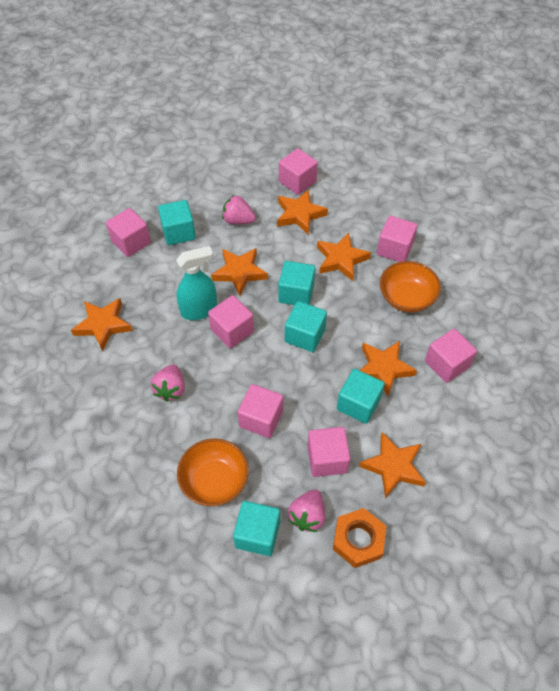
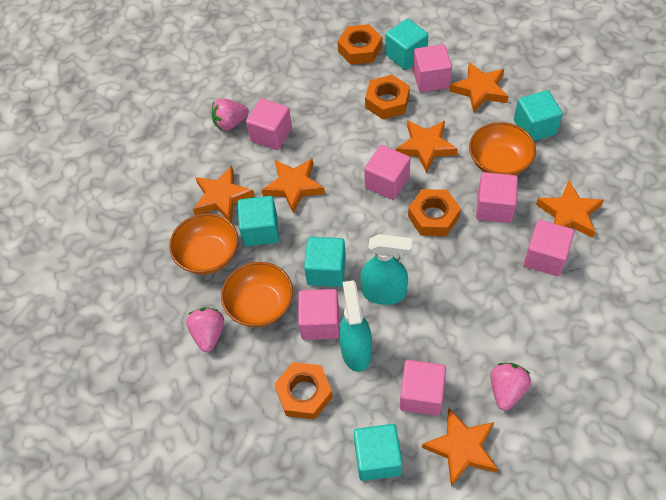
orange bowl: [177,439,249,506] [380,261,441,312] = 2 -> [169,213,238,274] [221,262,293,327] [469,122,536,175] = 3
orange nut: [333,508,386,568] = 1 -> [274,362,333,420] [338,24,382,65] [365,75,410,120] [408,189,461,236] = 4
turquoise spray bottle: [176,246,217,320] = 1 -> [339,280,372,372] [360,234,412,305] = 2

